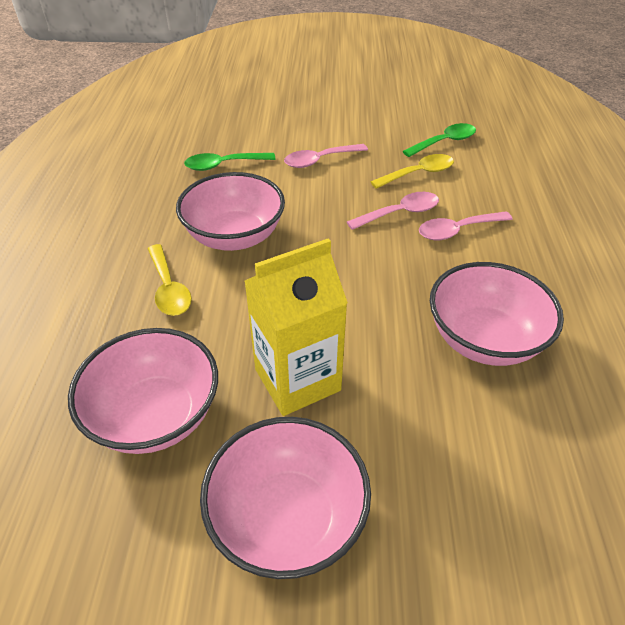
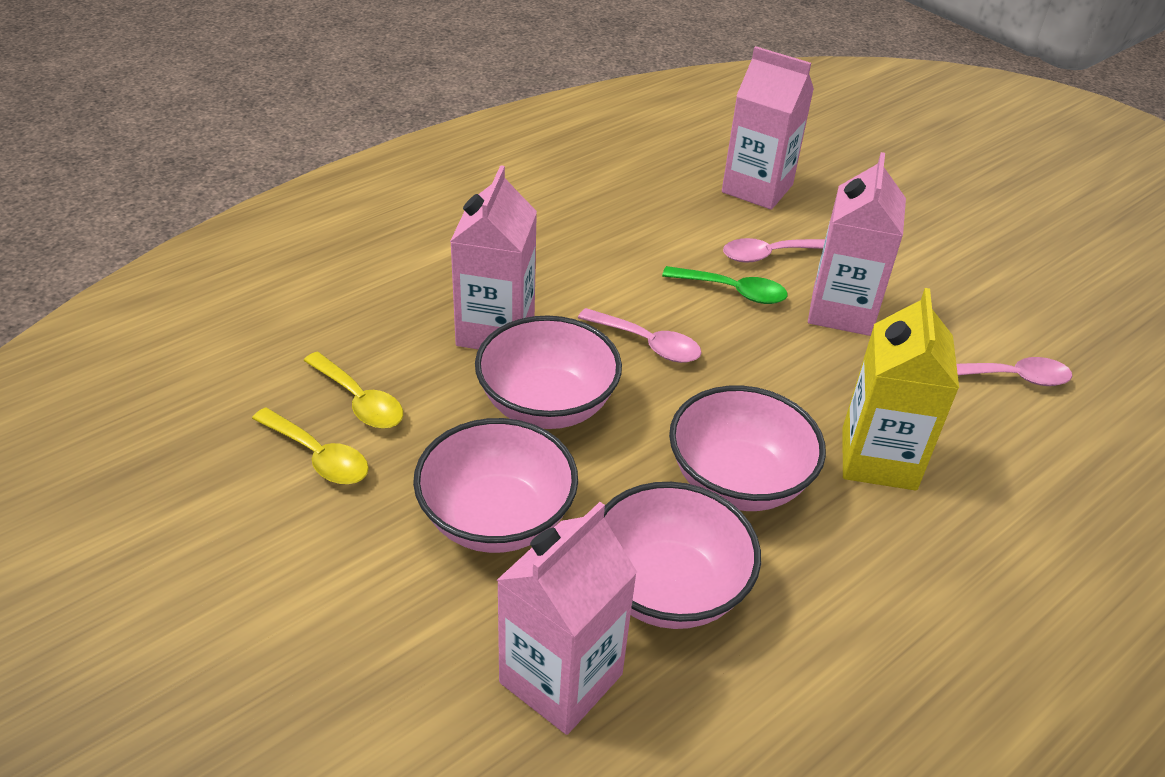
green spoon: [184,153,276,171] [403,123,476,157] = 2 -> [662,266,788,304] = 1
pink carton: none = 0 -> [450,165,537,350] [497,502,637,735] [722,46,814,210] [808,152,906,336] = 4

